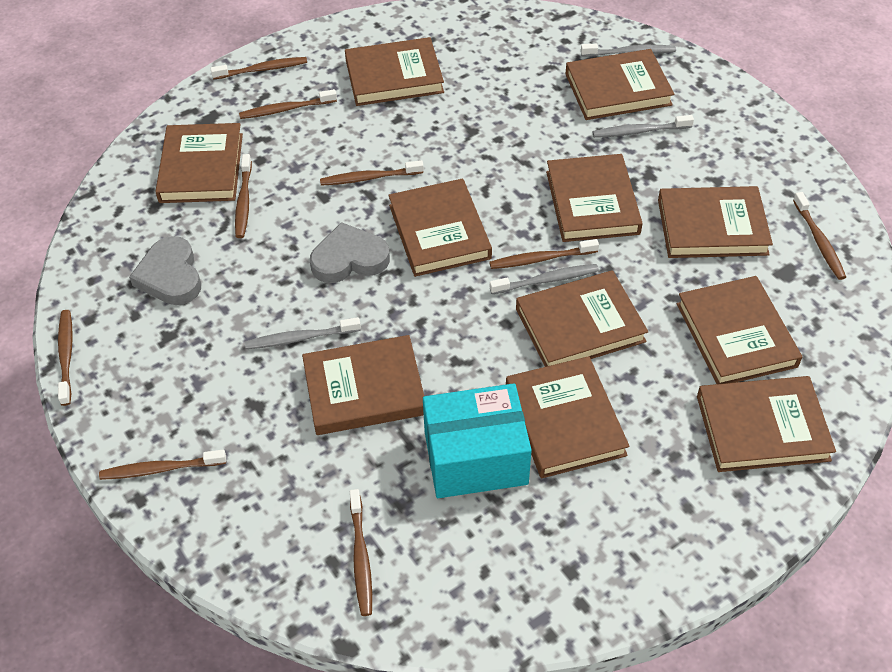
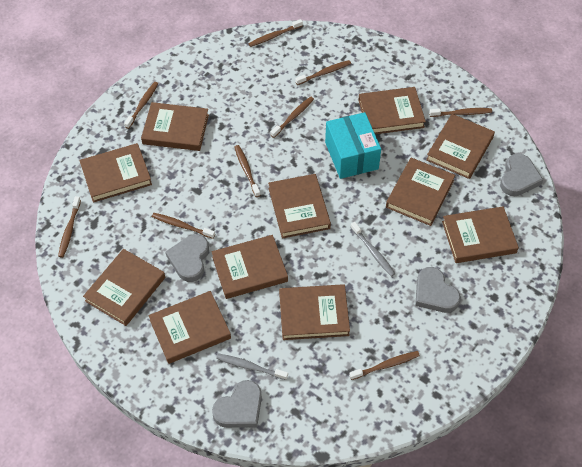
grey heart: [129,236,201,305] [310,222,390,283] = 2 -> [166,234,209,282] [212,380,262,428] [415,267,461,313] [500,154,543,196] = 4
grey toothbrush: [245,317,361,349] [490,264,599,294] [581,44,676,57] [593,115,694,138] = 4 -> [216,353,288,380] [350,222,395,277] = 2

